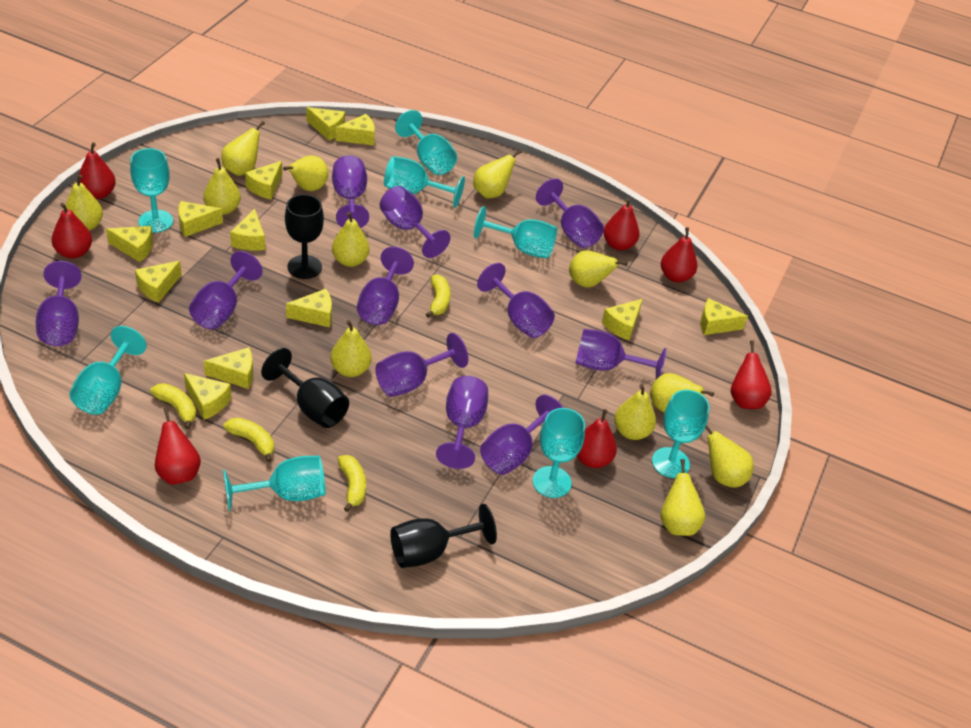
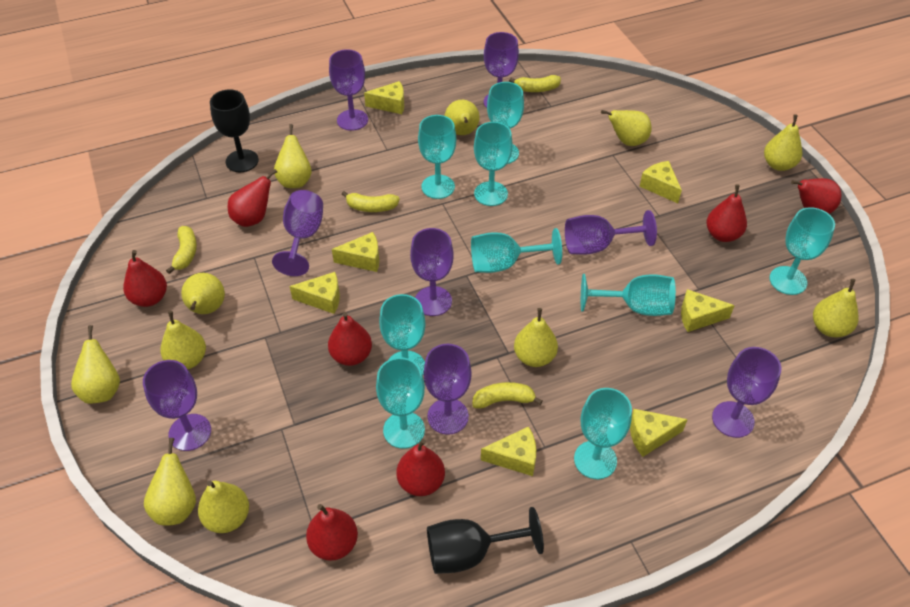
black goblet: [261,348,349,428] [285,194,324,279] [390,504,497,568] = 3 -> [210,89,259,172] [427,507,544,574] = 2
purple goblet: [36,261,82,346] [189,251,262,329] [332,155,369,228] [357,246,414,325] [376,333,468,397] [380,186,451,258] [436,376,488,469] [477,263,555,338] [480,395,563,475] [536,178,604,248] [575,329,667,379] = 11 -> [143,360,211,451] [272,190,323,276] [329,49,368,131] [410,228,453,316] [424,344,472,435] [484,32,519,108] [565,210,657,255] [712,347,781,438] = 8
turquoise goblet: [69,326,147,415] [130,148,173,233] [223,456,326,511] [384,156,465,208] [395,110,457,175] [474,206,557,258] [533,408,585,498] [652,390,710,478] = 8 -> [376,357,425,449] [379,294,425,376] [418,115,456,199] [471,228,562,273] [474,122,513,206] [487,82,524,164] [574,388,632,479] [581,274,676,316] [769,207,835,295] = 9
yellow cheese: [106,226,153,262] [135,261,182,303] [178,201,223,237] [184,373,231,420] [204,347,253,389] [230,209,265,251] [245,161,282,200] [286,289,332,327] [307,107,345,141] [335,114,375,145] [602,299,643,340] [701,298,748,335] = 12 -> [290,272,340,314] [332,232,379,272] [364,81,404,114] [481,426,536,476] [630,409,688,457] [639,161,682,203] [681,289,735,332] = 7
yellow pear: [65,175,103,231] [203,158,241,215] [221,121,265,176] [283,155,328,191] [330,320,371,377] [332,212,369,267] [473,150,522,199] [569,250,628,288] [614,384,656,440] [650,373,714,412] [660,459,705,536] [705,425,753,488] = 12 -> [71,325,120,404] [144,438,196,526] [160,311,206,369] [181,273,225,314] [198,481,249,533] [274,124,312,188] [445,100,480,135] [514,308,558,367] [601,110,651,146] [764,114,802,171] [813,279,859,338] = 11

